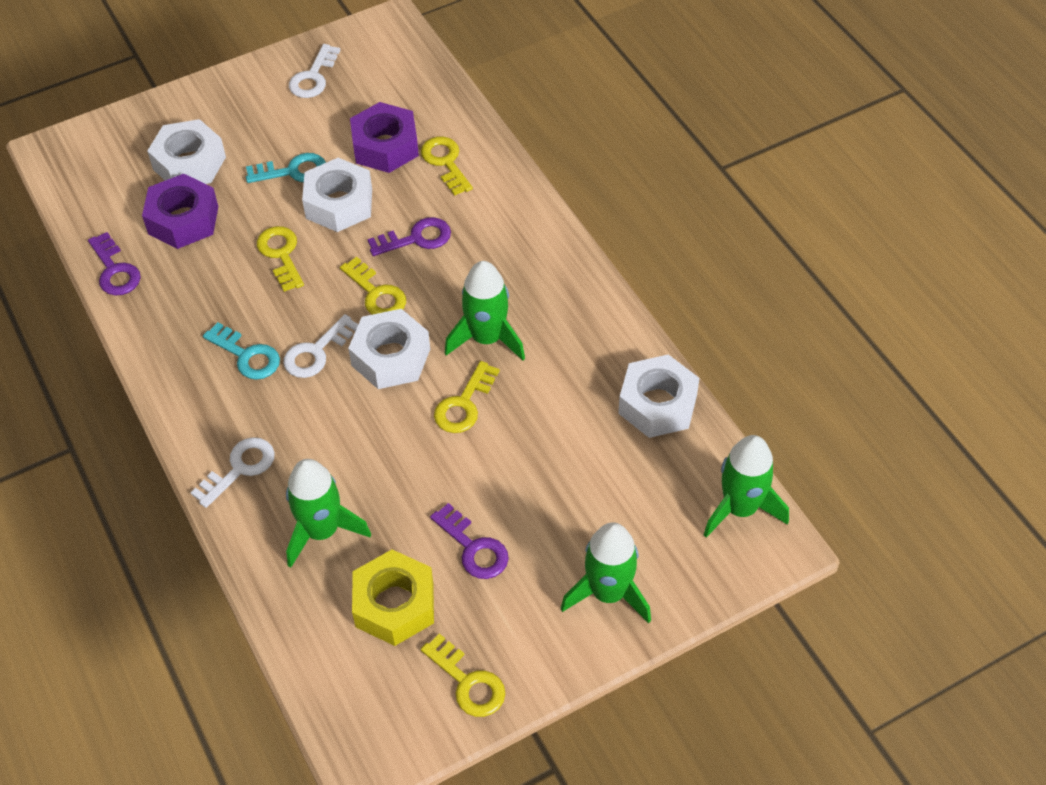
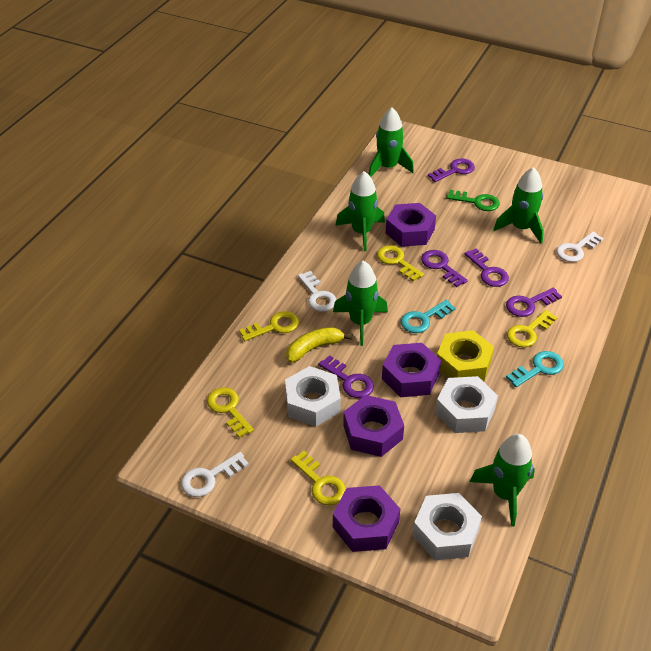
green key: none = 0 -> [446,190,500,211] = 1
green rocket: [286,459,371,568] [445,261,525,361] [561,522,651,623] [704,435,789,538] = 4 -> [333,261,388,346] [335,171,385,251] [369,107,414,177] [470,434,535,527] [493,167,544,244] = 5
purple key: [88,232,141,296] [368,217,451,256] [430,503,509,579] = 3 -> [318,355,374,398] [421,250,468,287] [428,158,475,182] [464,249,509,287] [506,288,562,317] = 5
purple nut: [142,174,218,249] [350,102,419,173] = 2 -> [333,485,400,552] [343,395,404,457] [382,343,441,397] [386,203,436,247] = 4
white nut: [147,119,226,184] [302,158,372,232] [348,309,430,389] [618,354,700,438] = 4 -> [285,366,341,426] [413,493,482,560] [435,376,498,433] = 3
yellow banana: none = 0 -> [286,327,352,363] = 1

